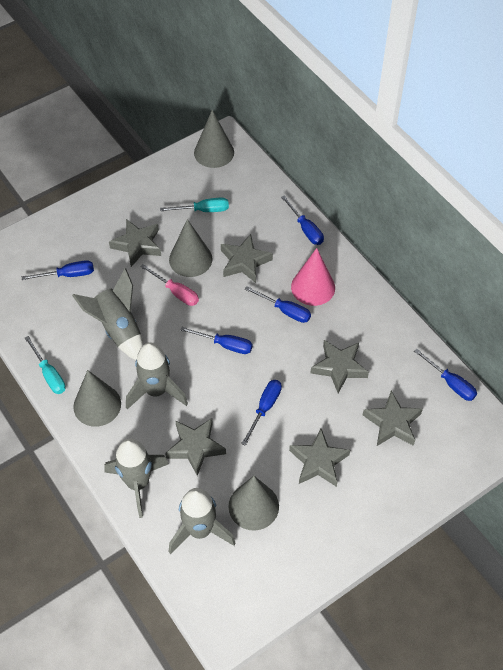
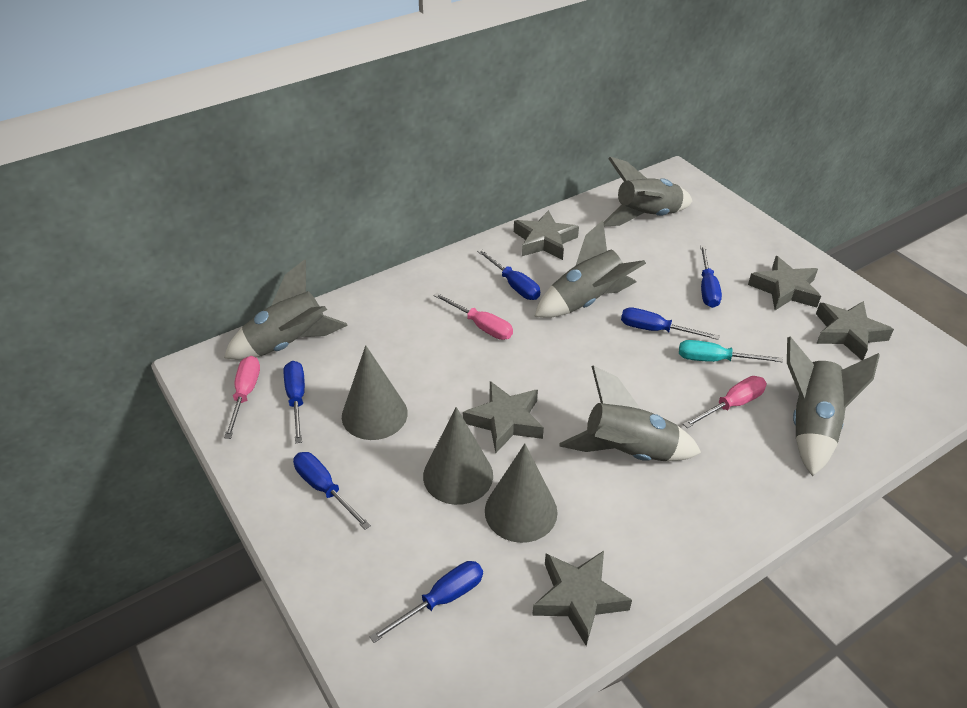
grey cone: [73,370,121,427] [169,219,213,277] [194,110,234,168] [228,476,279,531] = 4 -> [342,345,408,440] [423,407,493,505] [485,444,558,543] = 3
grey rocket: [72,268,143,360] [104,438,169,518] [126,342,188,409] [169,488,236,554] = 4 -> [224,259,348,360] [534,220,646,318] [560,365,701,461] [603,157,693,226] [787,336,880,476] = 5
grey star: [109,219,161,267] [165,418,226,476] [221,234,273,283] [289,429,350,487] [310,340,369,393] [363,391,423,446] = 6 -> [463,381,544,453] [514,210,579,260] [532,551,632,646] [748,256,821,310] [816,301,894,360] = 5
pink cone: [291,248,335,306] = 1 -> none = 0
pink screwdriver: [141,264,199,306] = 1 -> [224,356,260,439] [433,293,513,340] [683,376,767,428] = 3
turquoise screwdriver: [25,336,66,394] [160,198,229,212] = 2 -> [679,340,783,362] = 1

